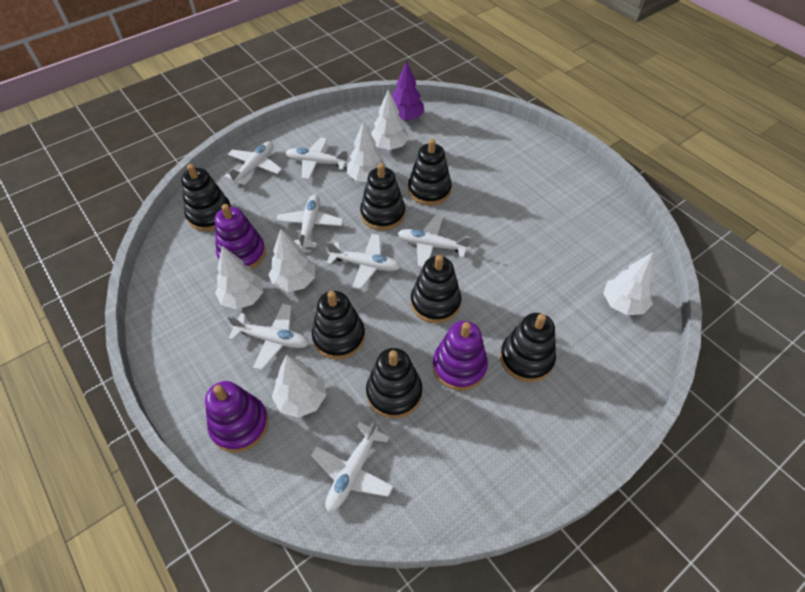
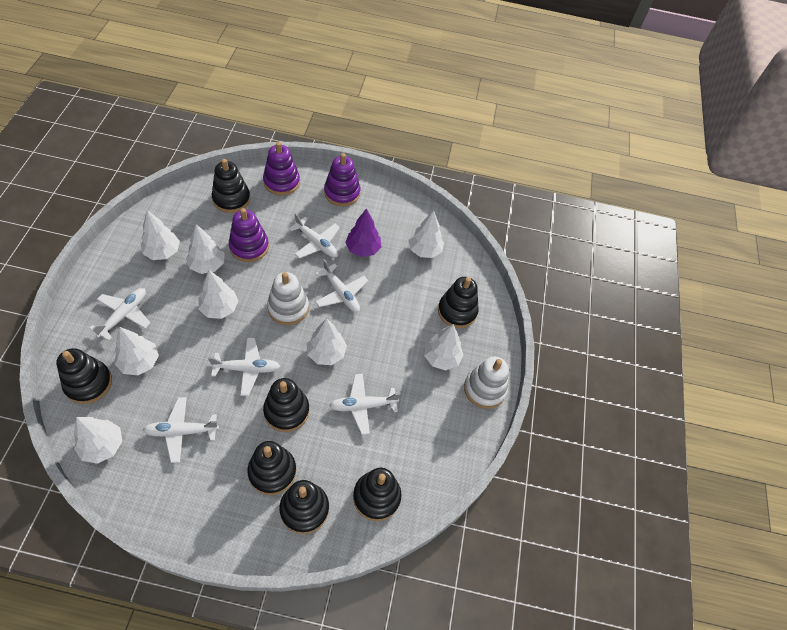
white plane: [224,141,282,185] [227,304,310,370] [276,195,343,250] [286,137,349,180] [311,419,394,512] [326,234,401,290] [398,216,471,267] = 7 -> [89,288,151,341] [143,397,219,463] [208,338,280,396] [289,213,340,259] [315,259,368,312] [329,374,400,435] = 6
white stacking toy: none = 0 -> [267,272,309,325] [464,357,508,409] = 2
white tree: [215,246,263,310] [268,229,315,292] [272,355,326,418] [347,121,387,182] [371,89,409,150] [603,252,654,315] = 6 -> [74,417,123,464] [115,327,159,375] [141,210,180,260] [186,224,225,274] [198,270,238,319] [307,318,347,365] [408,210,444,258] [424,324,463,370] = 8

